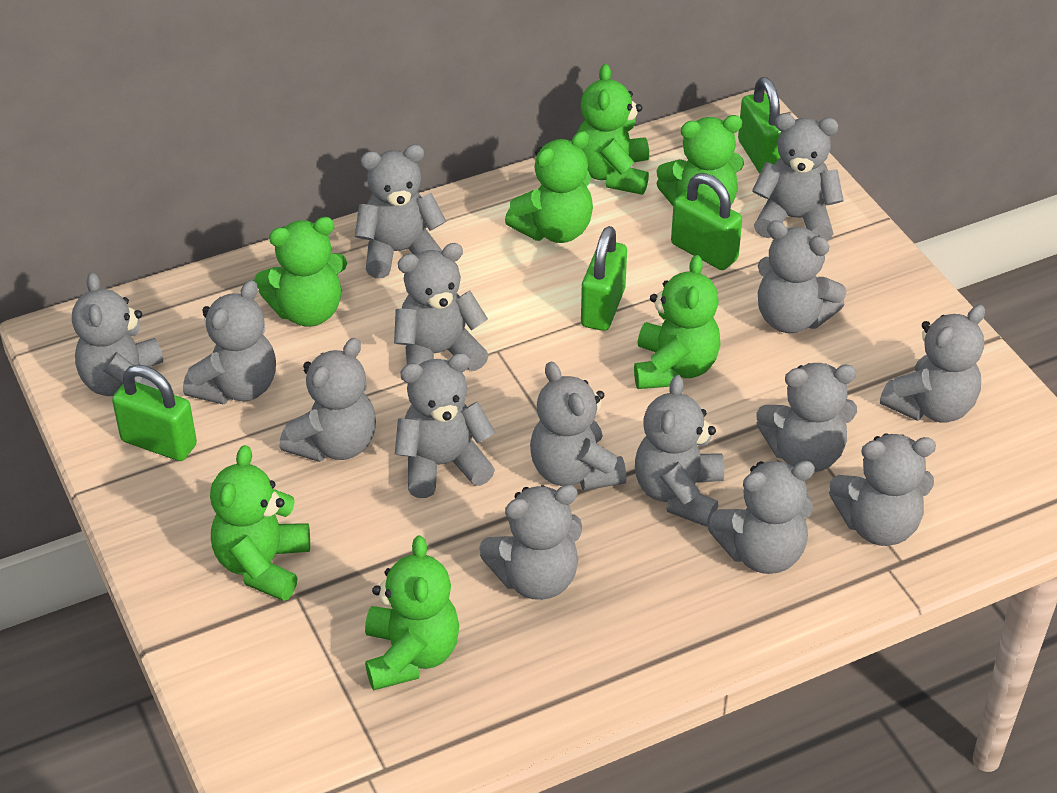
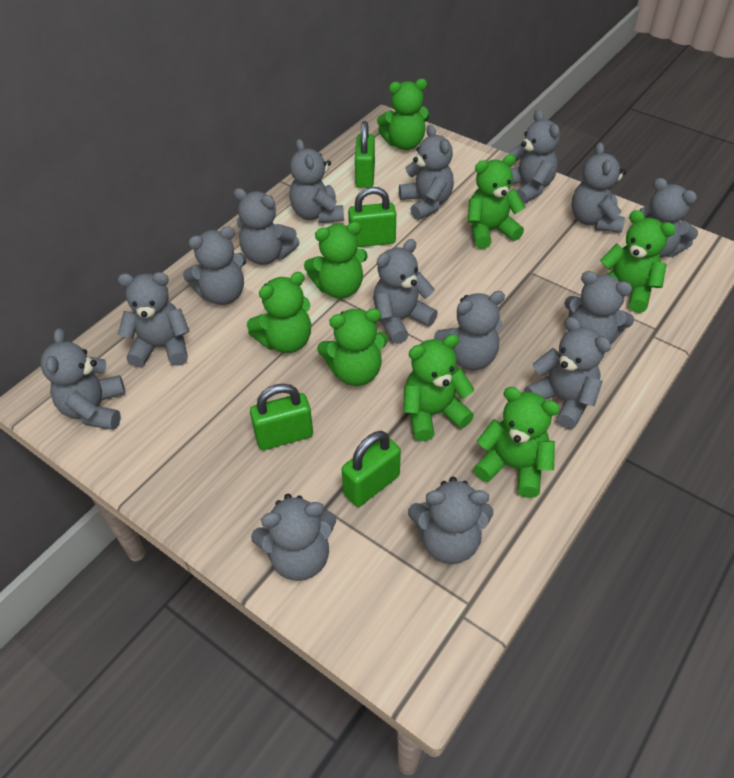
green teddy bear: [210,445,310,601] [254,217,347,327] [365,535,459,690] [505,131,593,243] [577,64,649,195] [634,255,721,389] [656,115,744,205] = 7 -> [247,272,311,353] [304,222,368,299] [317,309,388,386] [377,79,430,150] [404,334,474,441] [468,154,525,249] [473,387,560,498] [600,210,676,313] = 8

